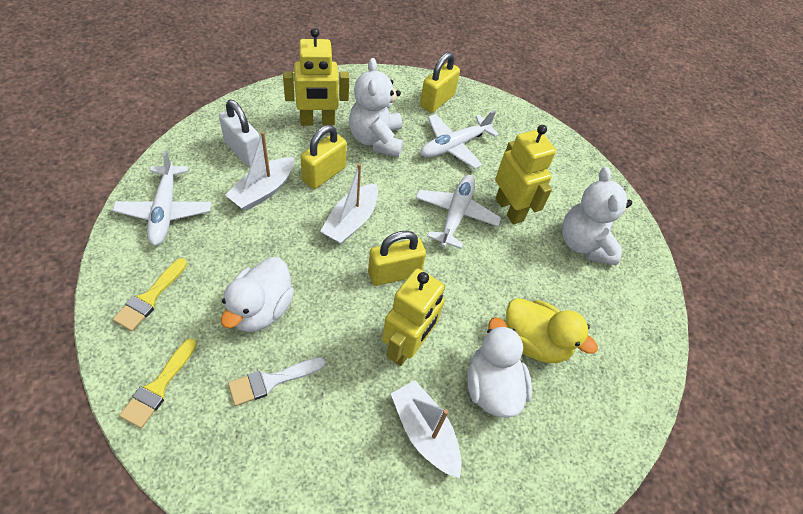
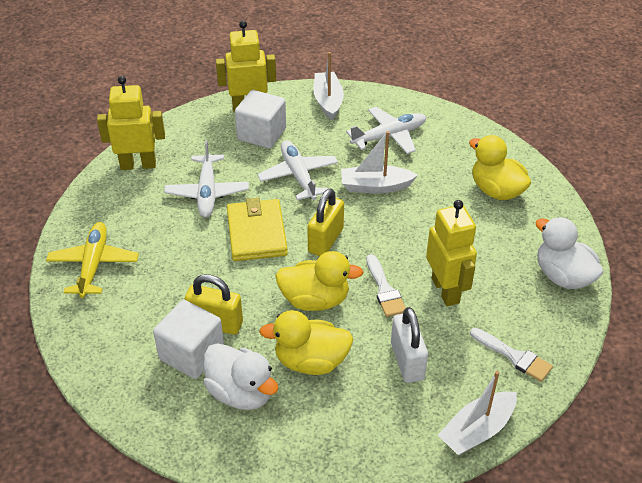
white brush: [228,357,325,406] = 1 -> [367,254,406,317] [470,328,553,382] = 2
white cube: none = 0 -> [153,300,224,379] [235,90,286,149] = 2
white teddy bear: [349,58,403,157] [562,167,632,265] = 2 -> none = 0
yellow brush: [113,258,187,331] [119,338,197,428] = 2 -> none = 0
yellow duck: [506,298,598,363] = 1 -> [259,310,353,375] [275,251,363,311] [469,135,531,200] = 3
yellow padlock: [300,125,347,189] [368,231,426,286] [420,52,460,113] = 3 -> [184,274,243,335] [307,188,344,256] = 2
yellow plane: none = 0 -> [46,222,139,298] = 1
yellow wallet: none = 0 -> [227,198,288,261] = 1

